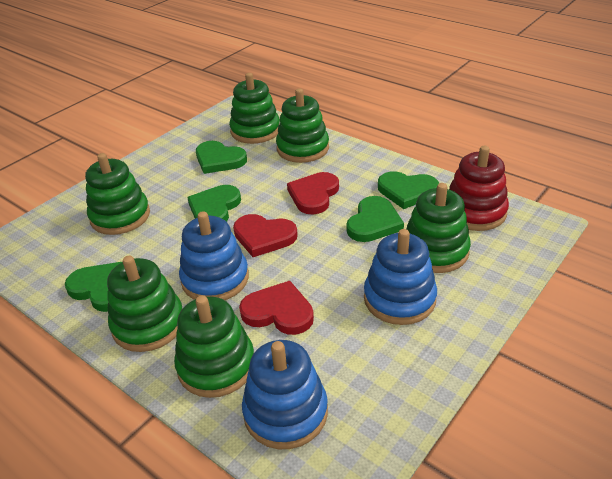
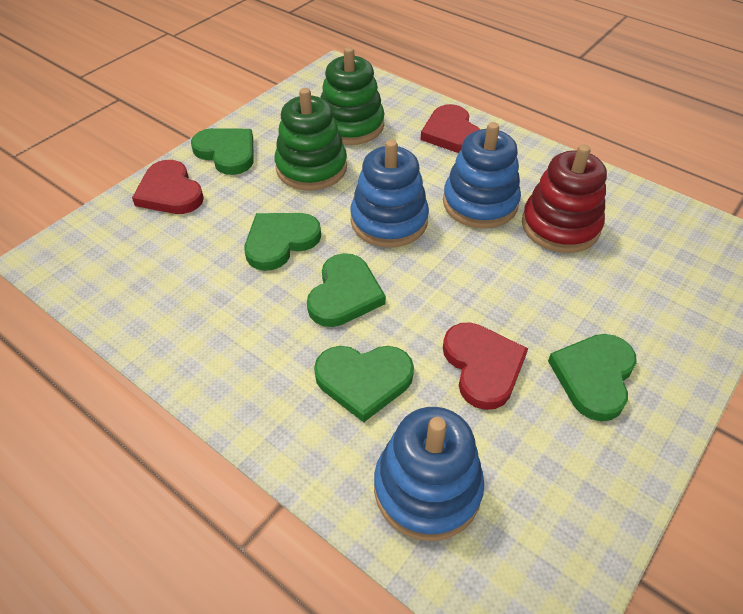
green stacking toy: [85,153,150,235] [107,256,182,352] [174,295,254,398] [229,73,280,144] [276,88,329,163] [406,183,471,273] = 6 -> [274,88,347,191] [320,47,384,145] = 2

